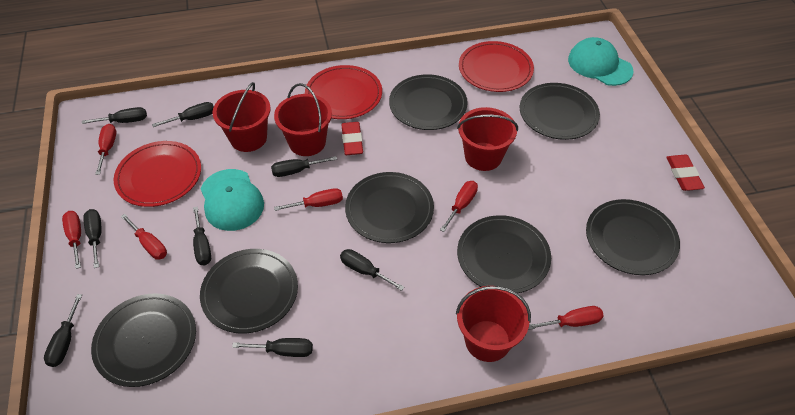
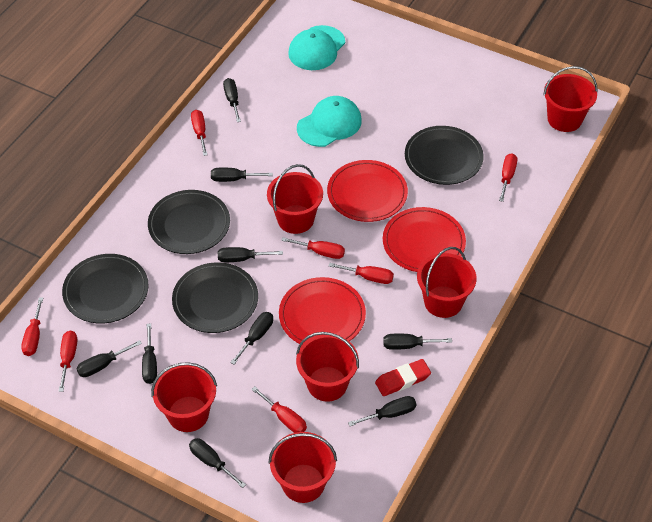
black plate: [91,293,196,387] [200,249,298,333] [345,172,434,243] [389,74,468,130] [457,215,551,293] [520,83,600,140] [586,199,680,275] = 7 -> [62,254,149,323] [148,190,230,254] [172,262,258,333] [405,126,484,185] = 4
black screwdriver: [44,294,82,367] [82,107,147,124] [83,209,102,268] [152,102,214,127] [193,206,211,265] [232,338,313,357] [271,156,337,177] [340,249,404,291] = 8 -> [76,340,142,377] [142,324,157,384] [189,438,246,488] [211,168,273,182] [218,247,283,262] [223,78,241,122] [230,312,273,365] [348,396,416,426] [383,334,452,350] = 9
red bucket: [213,82,271,152] [274,83,332,156] [456,286,531,362] [457,107,518,171] = 4 -> [151,362,217,432] [267,164,323,234] [269,432,337,503] [296,332,359,402] [417,247,477,318] [543,66,598,132] = 6
red eraser: [342,122,363,155] [666,154,705,191] = 2 -> [375,359,431,396] = 1
red screwdriver: [62,211,81,269] [95,124,116,175] [121,214,167,260] [274,188,343,211] [440,181,478,232] [528,306,604,330] = 6 -> [21,297,43,356] [58,331,77,392] [191,110,207,156] [251,386,307,433] [281,237,345,259] [329,263,394,284] [499,153,517,202] = 7

